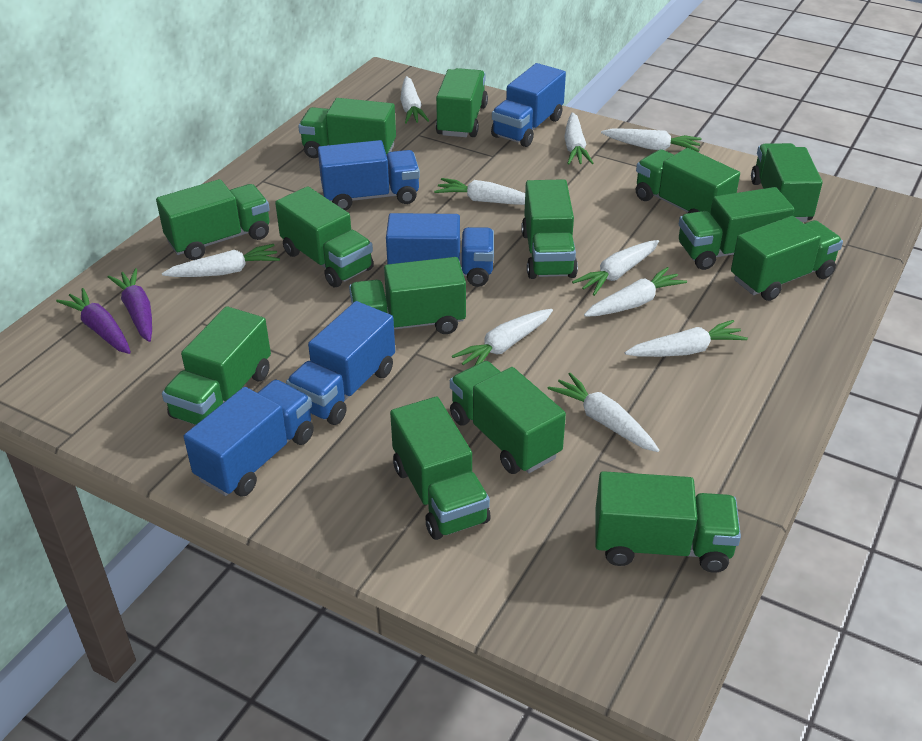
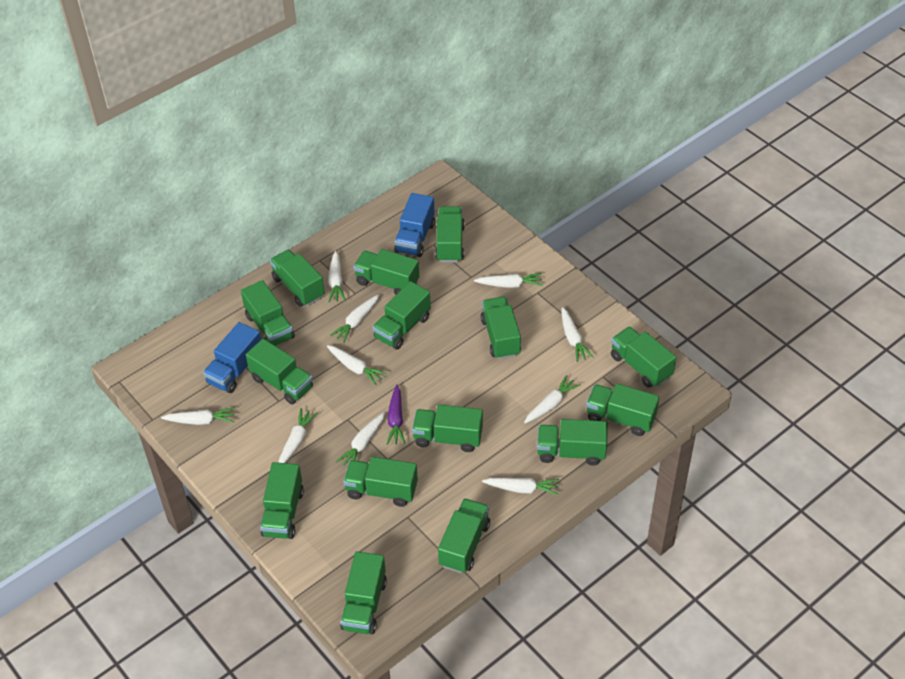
blue truck: [184,380,314,497] [286,301,395,425] [318,140,420,211] [386,213,494,287] [491,63,566,147] = 5 -> [203,322,261,393] [394,193,435,257] = 2
green truck: [156,179,270,260] [162,306,271,425] [275,186,374,287] [298,98,396,158] [349,257,466,334] [390,397,491,540] [436,68,488,137] [450,361,566,474] [521,179,578,279] [595,471,741,573] [636,148,740,213] [679,187,795,270] [731,216,843,301] [751,143,823,222] = 14 -> [241,280,295,346] [246,339,313,404] [260,462,304,539] [270,249,325,307] [340,551,387,634] [343,457,418,507] [353,249,419,295] [372,281,431,350] [412,405,483,452] [435,206,465,263] [438,498,490,573] [481,297,521,359] [537,419,608,466] [586,384,659,436] [611,327,676,388] = 15
purple carrot: [56,288,131,354] [108,268,152,342] = 2 -> [387,385,406,445] = 1

